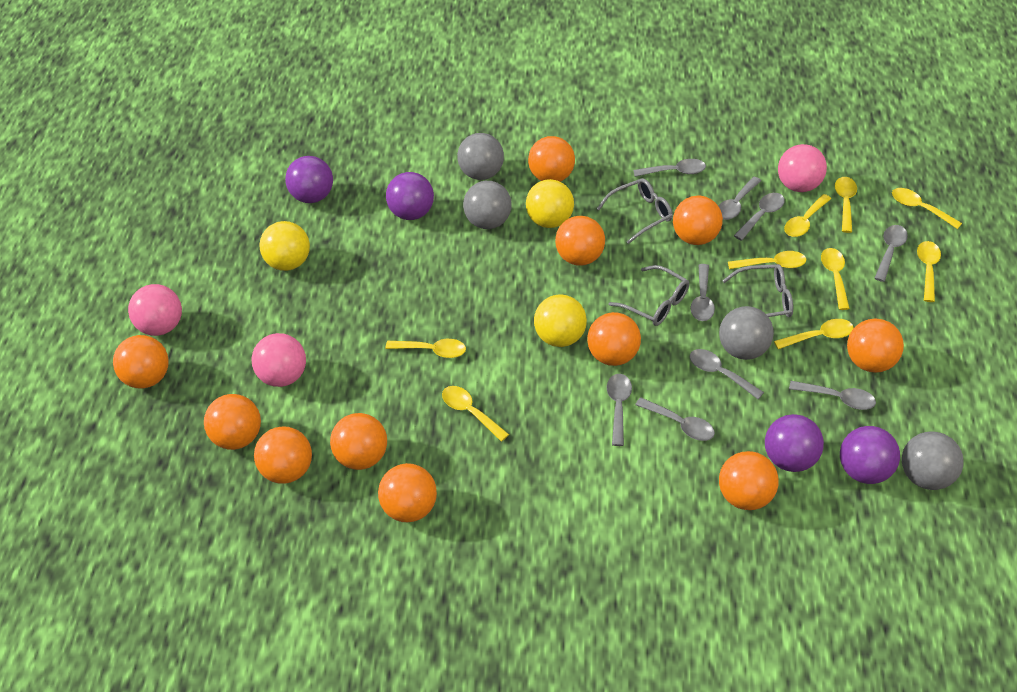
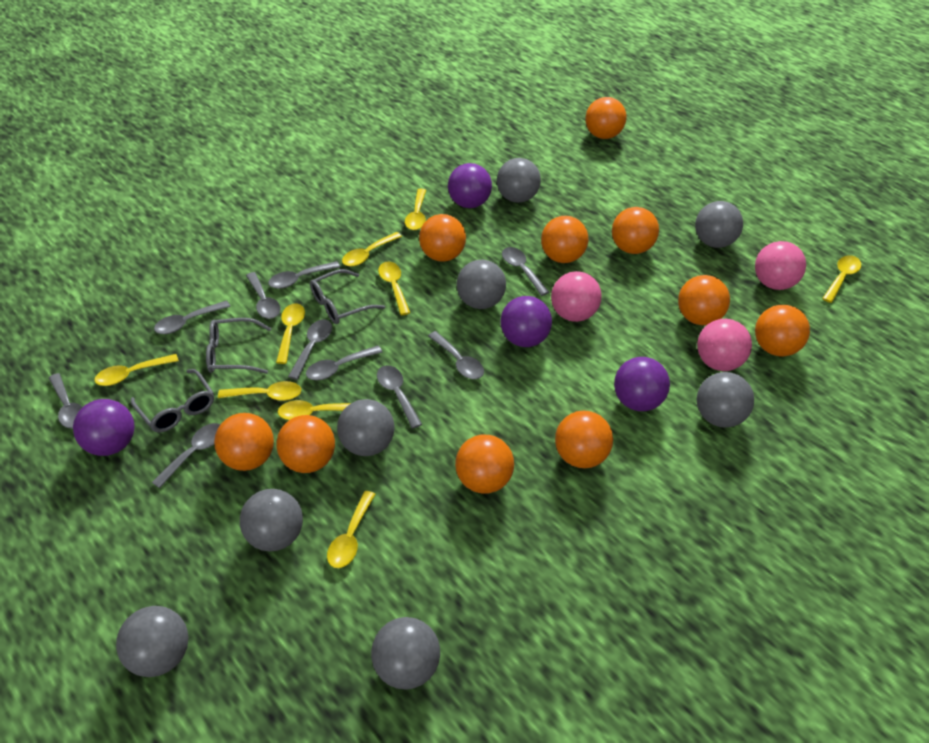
grey ball: [457,133,504,180] [463,181,512,229] [719,306,774,360] [902,431,964,490] = 4 -> [116,606,189,677] [240,489,303,551] [337,399,394,456] [371,617,440,689] [457,260,506,309] [497,158,541,203] [695,201,743,248] [697,372,754,428] = 8
grey spoon: [607,374,632,446] [633,159,706,177] [635,397,715,441] [690,264,715,321] [690,349,764,399] [719,177,761,220] [734,193,785,241] [789,381,876,410] [874,225,908,282] = 9 -> [49,373,82,428] [152,423,220,488] [154,300,230,334] [246,272,280,319] [268,261,340,289] [288,319,332,380] [306,346,382,380] [377,365,422,429] [428,331,484,379] [502,247,549,296] = 10
orange ball: [113,335,169,389] [204,394,261,450] [254,426,312,484] [330,413,387,470] [378,463,437,522] [528,136,575,182] [555,216,605,266] [587,312,641,366] [673,195,723,245] [719,451,779,510] [847,318,904,373] = 11 -> [214,413,274,471] [276,415,335,473] [419,214,466,262] [455,435,514,494] [541,216,588,263] [555,410,613,468] [585,97,627,139] [612,207,659,254] [678,275,730,325] [755,305,810,357] = 10
yellow ball: [260,221,310,271] [526,179,574,228] [534,294,587,347] = 3 -> none = 0

